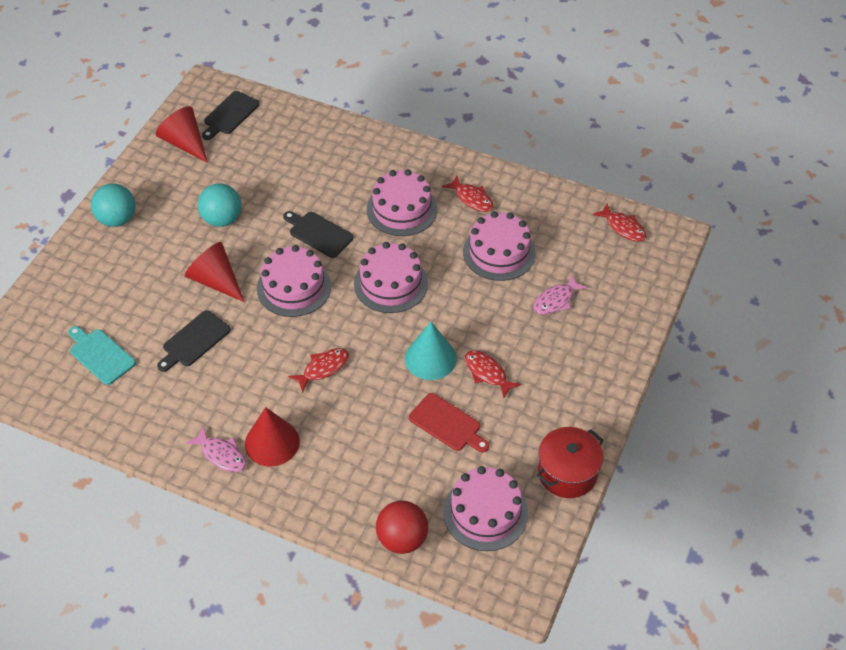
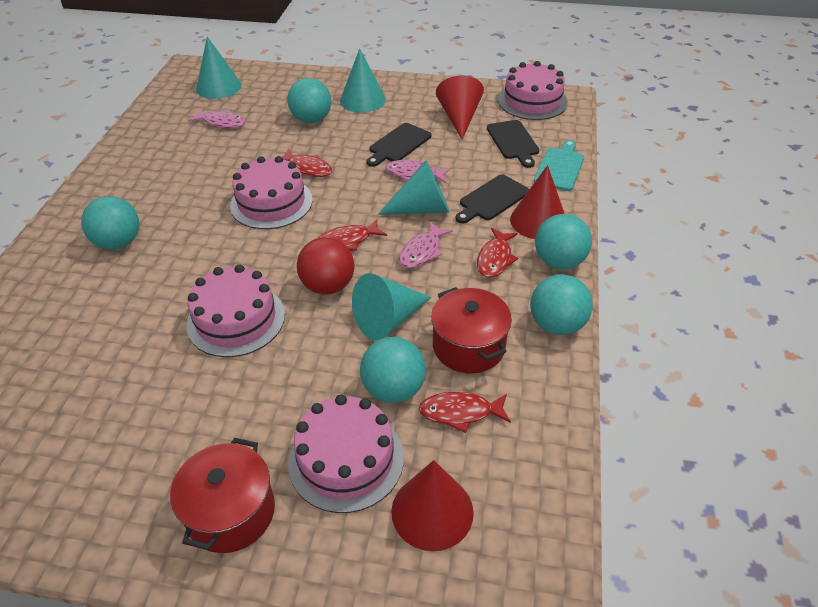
pink cake: [257,245,331,317] [354,242,428,313] [367,169,437,236] [443,466,528,551] [463,211,536,281] = 5 -> [187,264,285,357] [230,156,313,229] [288,394,404,513] [498,61,568,120] = 4
pink fish: [186,426,246,472] [534,275,588,315] = 2 -> [188,109,246,128] [385,160,451,183] [399,222,453,268] = 3
red cutting board: [409,393,489,452] = 1 -> none = 0
red pot: [536,427,604,498] = 1 -> [170,438,275,553] [431,287,512,374] = 2
turquoise ball: [91,184,136,227] [198,183,241,227] = 2 -> [81,196,139,250] [287,78,331,123] [360,337,426,403] [530,274,593,335] [535,214,592,270] = 5
turquoise cone: [405,322,457,380] = 1 -> [196,36,241,99] [340,48,386,112] [352,273,431,341] [378,160,449,215] = 4

